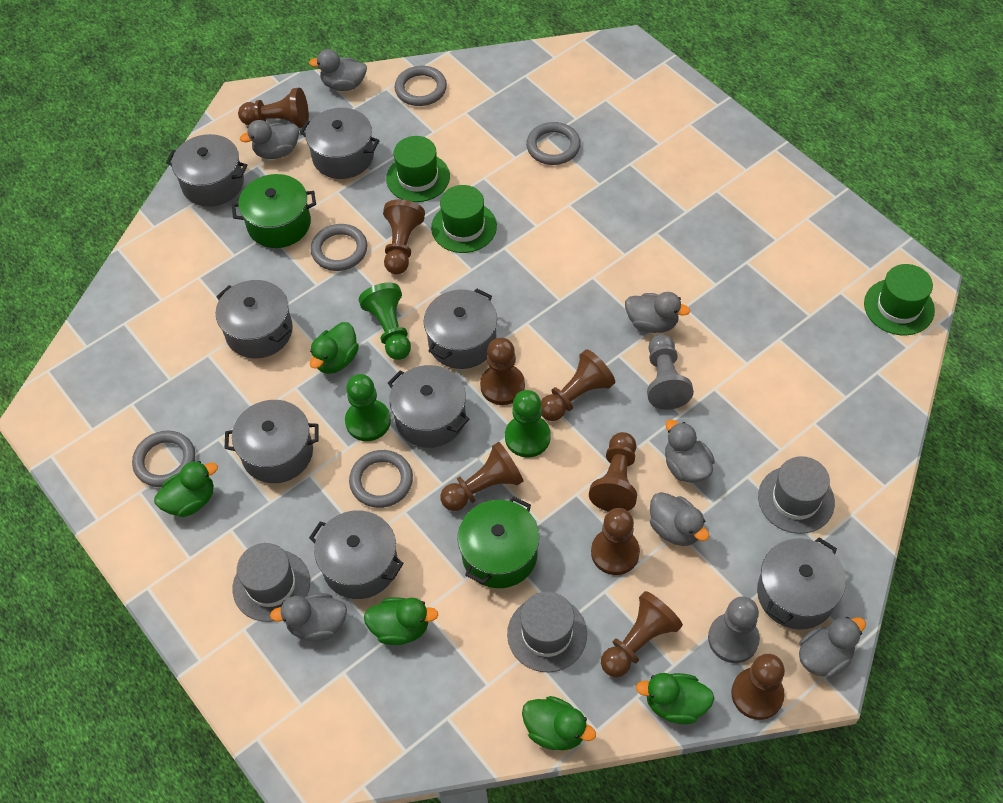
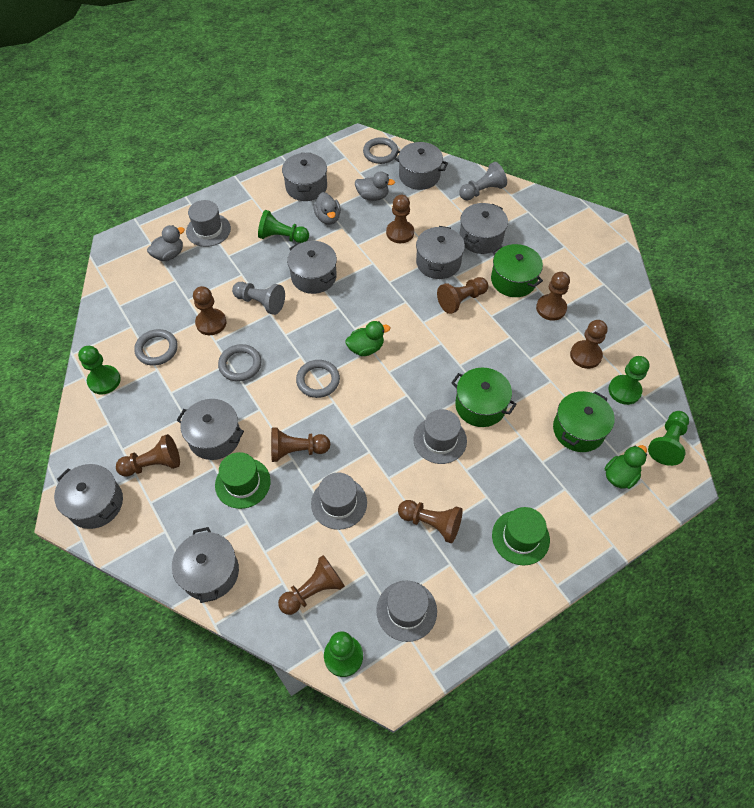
green duck: [154,461,218,517] [310,322,359,374] [364,597,438,645] [522,696,596,750] [636,673,714,724] = 5 -> [345,321,390,356] [605,445,647,489] = 2
green hat: [386,136,450,202] [431,185,497,253] [864,264,935,335] = 3 -> [215,452,271,509] [492,507,550,566] = 2
green pawn: [345,374,391,441] [359,282,411,360] [505,390,551,457] = 3 -> [78,346,121,394] [258,210,309,243] [324,631,363,677] [608,356,649,405] [648,411,689,466] = 5
green pot: [232,174,316,248] [458,496,539,588] = 2 -> [451,368,517,427] [491,244,543,297] [553,391,615,452] = 3
grey duck: [240,120,299,159] [270,593,347,641] [309,49,367,91] [625,292,690,333] [650,492,709,546] [665,420,715,483] [799,617,866,678] = 7 -> [147,225,185,261] [313,192,341,225] [355,171,395,201] = 3
grey hat: [233,543,310,622] [507,591,587,672] [758,456,835,534] = 3 -> [186,200,231,247] [311,472,367,530] [376,581,437,642] [413,409,467,464] = 4
grey ring: [132,430,195,487] [311,224,367,271] [349,450,413,508] [395,66,447,106] [526,122,581,165] = 5 -> [134,329,177,366] [218,344,262,382] [296,360,340,398] [363,137,398,164] = 4

